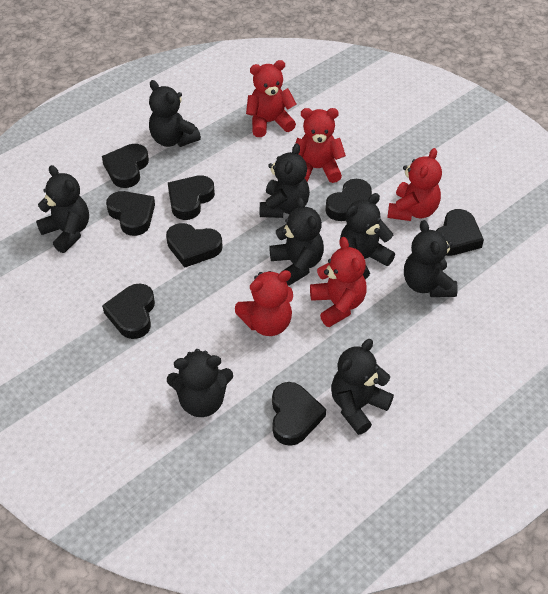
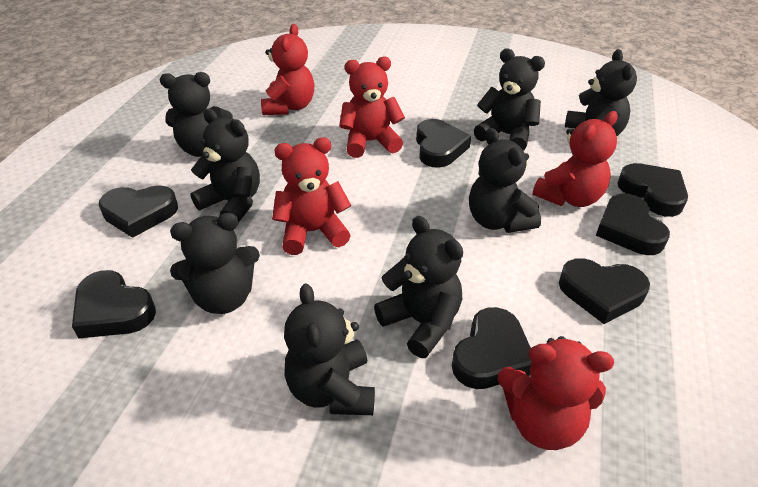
black heart: [102,144,149,188] [102,283,155,339] [106,191,155,236] [166,223,223,268] [168,175,215,220] [272,382,326,446] [326,179,372,221] [436,209,484,256] = 8 -> [72,270,156,339] [99,185,178,238] [416,119,471,168] [452,307,531,389] [559,258,650,324] [596,193,670,255] [617,163,688,217] = 7

